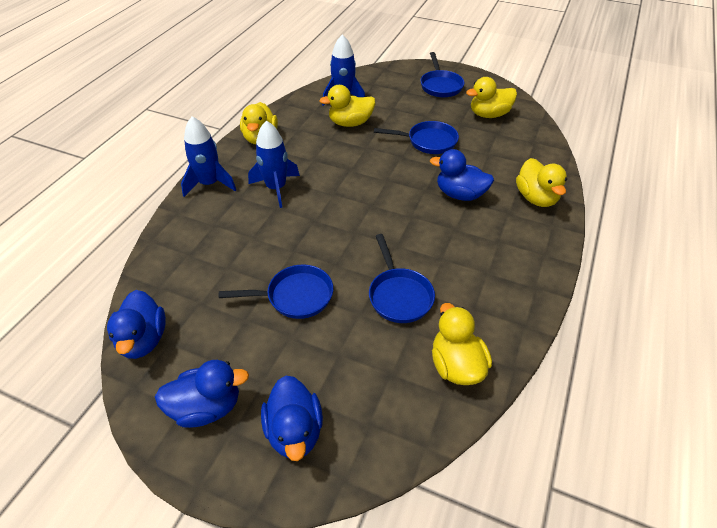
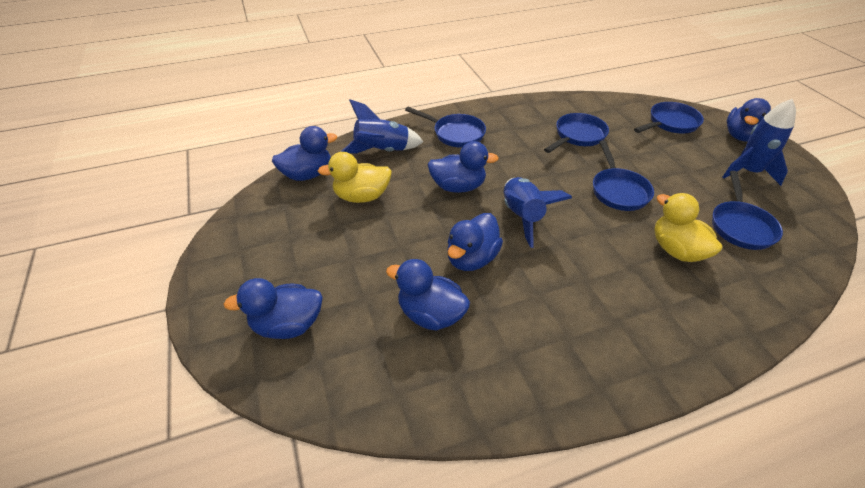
blue duck: [107,290,166,359] [155,360,249,428] [261,376,323,461] [430,149,494,201] = 4 -> [223,278,323,339] [272,126,337,181] [386,259,470,331] [427,141,499,193] [447,213,503,271] [727,98,771,141] = 6
blue pan: [219,265,333,319] [369,234,435,323] [374,121,459,154] [420,52,464,97] = 4 -> [405,107,486,148] [544,113,609,153] [593,140,654,211] [634,102,704,133] [712,171,783,250] = 5
yellow duck: [240,102,278,144] [320,85,375,127] [432,303,492,385] [466,77,517,118] [516,158,567,207] = 5 -> [318,152,392,203] [654,193,722,262] = 2

